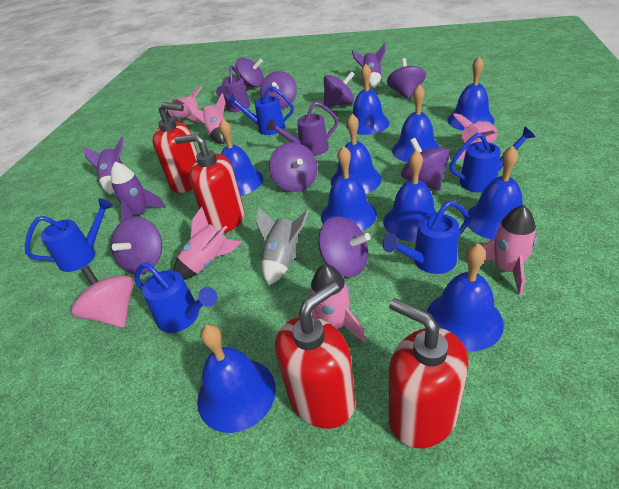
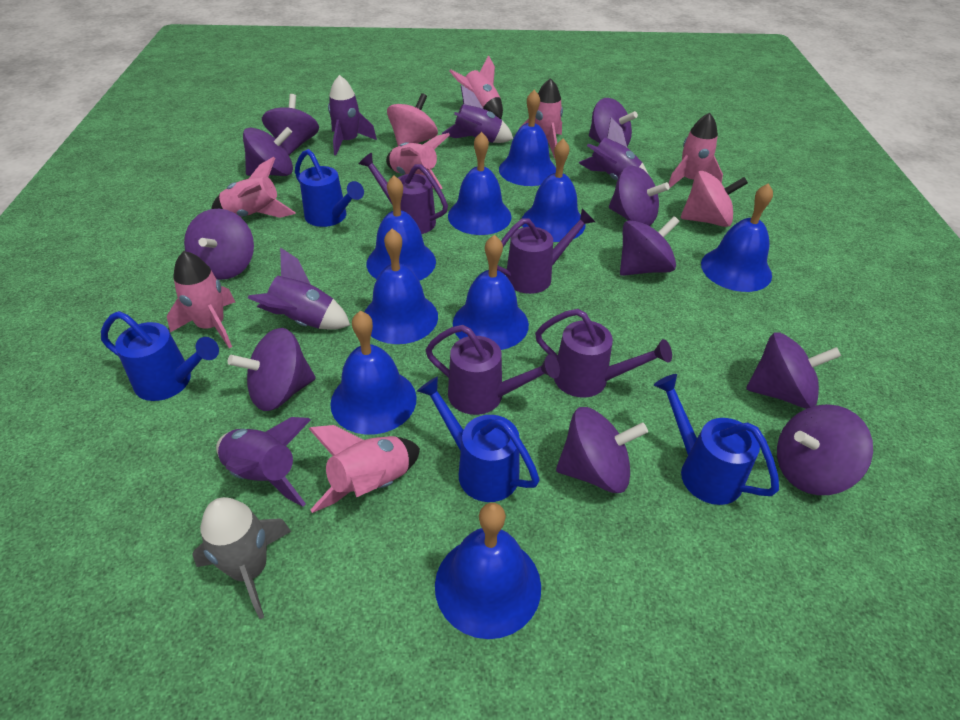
blue bell: [197,324,276,433] [219,119,263,196] [321,146,377,231] [331,114,382,194] [346,64,389,135] [383,150,438,241] [392,84,440,162] [427,243,504,351] [447,56,495,130] [468,146,523,240] = 10 -> [330,311,417,435] [364,229,438,344] [367,176,436,281] [435,503,541,639] [448,132,512,235] [453,235,529,350] [499,90,556,186] [522,139,586,242] [701,183,773,292] = 9
blue watering can: [25,198,113,272] [135,262,217,333] [227,86,294,135] [382,201,470,274] [449,127,535,193] = 5 -> [101,311,219,401] [295,149,364,227] [417,376,539,502] [654,374,779,505] = 4
pink rocket: [167,86,202,123] [173,207,242,280] [187,93,226,144] [310,264,366,342] [453,113,498,161] [482,205,537,296] = 6 -> [167,251,235,348] [211,157,296,218] [308,425,420,513] [386,133,450,189] [450,55,503,119] [519,78,563,159] [668,113,723,188] = 7
pink spinning top: [71,266,134,328] = 1 -> [387,93,438,146] [681,171,748,227] = 2
purple rocket: [84,136,123,195] [111,162,166,221] [352,43,385,88] = 3 -> [216,417,311,507] [248,248,350,330] [328,75,377,155] [442,85,513,143] [579,117,649,180] = 5
purple spinning top: [111,216,162,274] [236,57,264,87] [260,71,297,109] [269,142,317,192] [318,216,371,277] [324,71,355,107] [387,58,426,99] [401,138,450,190] = 8 -> [184,209,254,280] [228,328,315,411] [243,127,293,176] [262,94,319,155] [556,407,648,493] [589,98,638,146] [609,166,670,226] [620,216,680,276] [746,332,841,409] [777,404,873,495] = 10
purple watering can: [216,65,250,112] [267,102,338,156] = 2 -> [359,153,448,234] [426,325,560,415] [497,209,595,294] [535,309,672,398] = 4
red soap dispenser: [153,102,198,193] [175,134,244,234] [275,281,355,429] [389,298,468,448] = 4 -> none = 0

